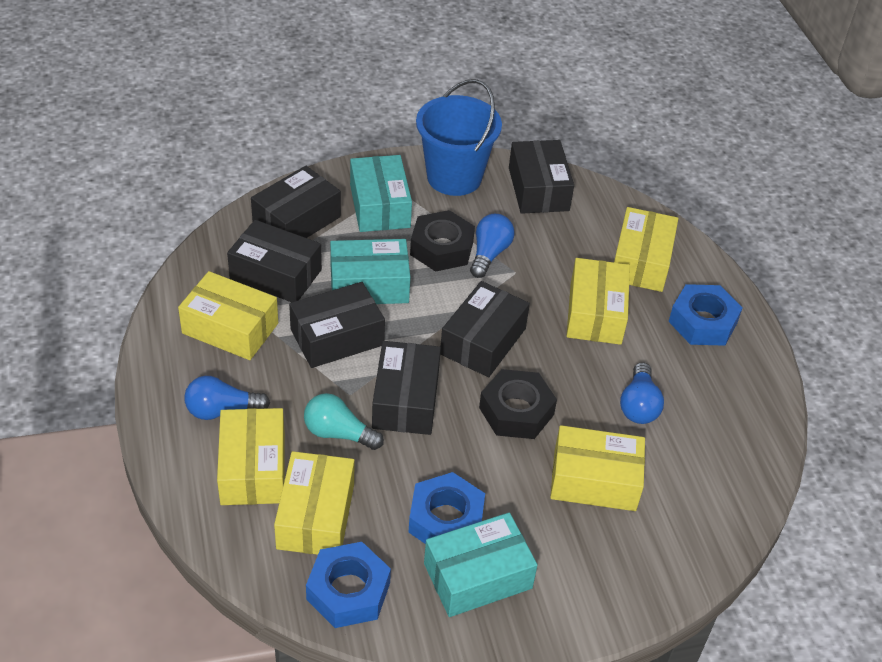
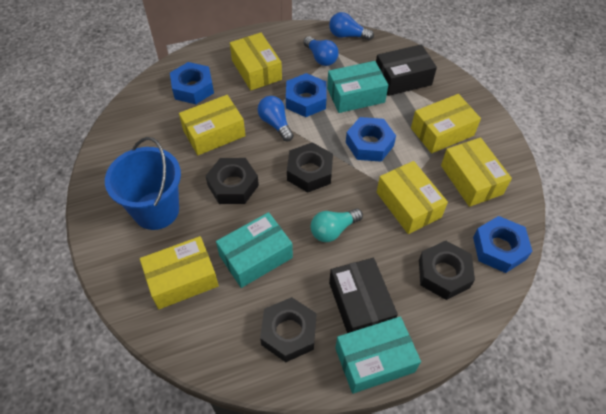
black box: [227,220,322,302] [251,166,341,238] [289,282,385,368] [372,341,441,435] [440,281,530,377] [509,140,574,214] = 6 -> [329,258,398,333] [376,44,437,96] = 2
black nut: [410,210,475,272] [479,369,557,439] = 2 -> [206,158,259,204] [260,297,317,362] [287,142,333,192] [419,241,475,300] = 4
blue nut: [306,542,391,628] [408,472,485,544] [668,284,743,346] = 3 -> [170,62,214,104] [286,73,327,117] [346,117,396,162] [473,216,532,273] = 4

